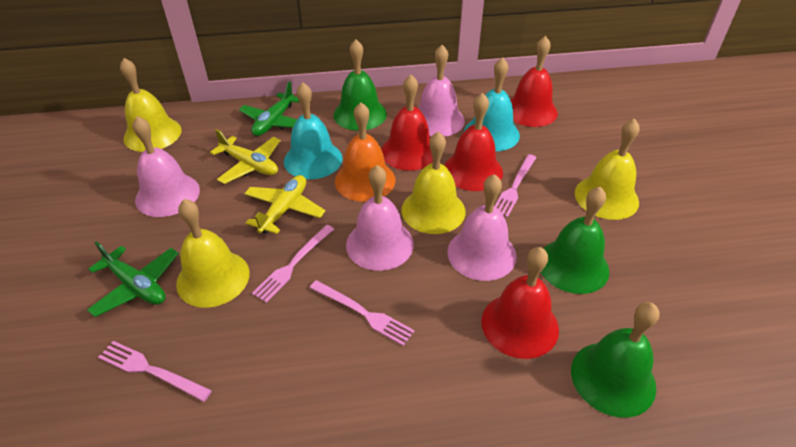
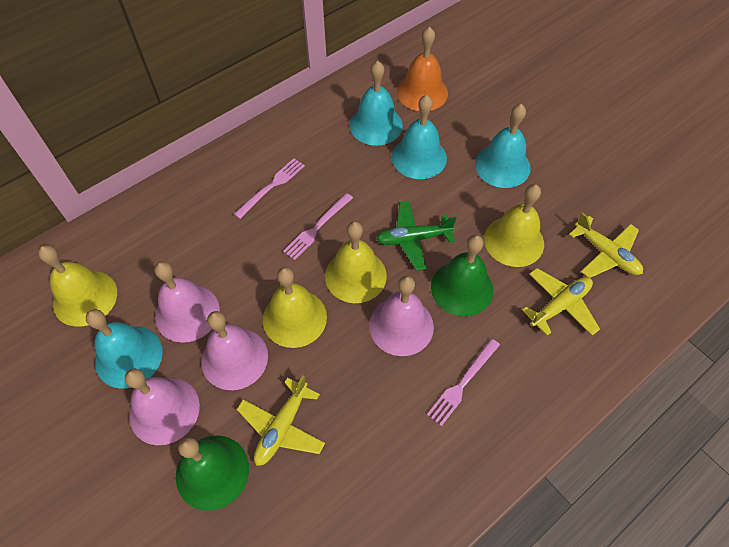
green bell: [333,39,387,131] [541,186,609,294] [571,302,659,418] = 3 -> [176,435,249,511] [431,235,494,317] = 2
green plane: [87,241,179,317] [239,81,299,136] = 2 -> [376,201,457,270] = 1
pink fork: [98,341,212,402] [252,225,334,303] [310,280,415,346] [495,154,537,218] = 4 -> [234,158,305,219] [283,193,353,260] [427,339,500,426] = 3
red bell: [381,75,433,171] [444,93,503,191] [481,247,559,359] [510,36,558,127] = 4 -> none = 0
turquoise bell: [284,82,342,179] [464,57,520,151] = 2 -> [86,309,163,388] [350,61,403,146] [392,95,447,179] [475,104,531,188] = 4
yellow plane: [210,129,281,184] [244,175,325,234] = 2 -> [237,375,325,466] [522,268,600,336] [569,212,643,278] = 3

